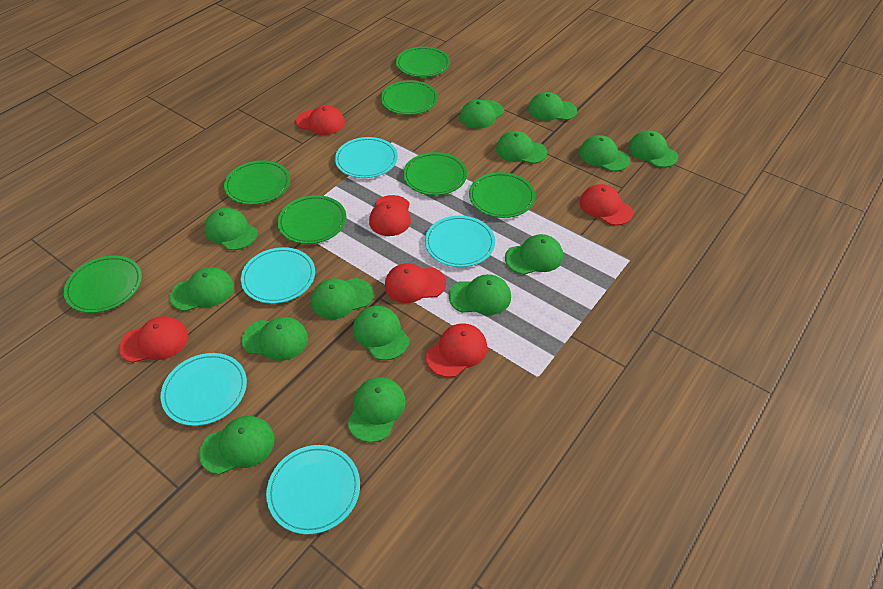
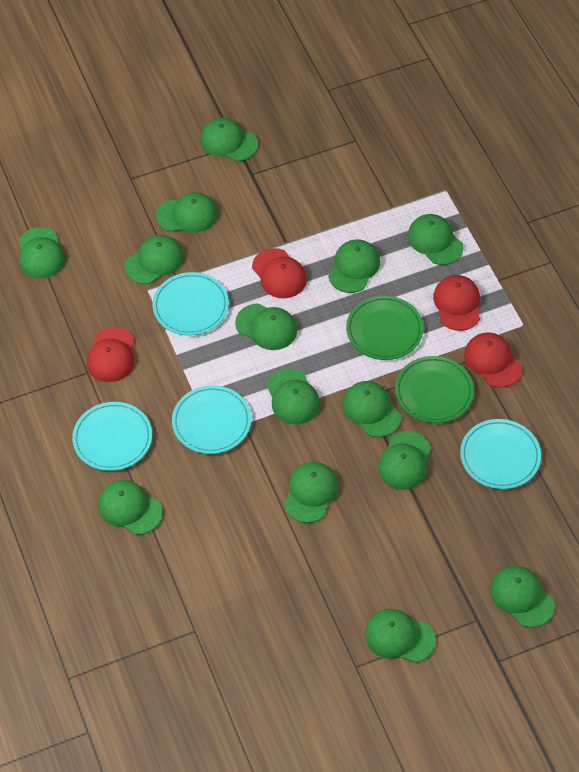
green plate: [64,256,142,313] [224,160,290,205] [277,195,346,244] [381,80,438,115] [396,47,450,77] [403,152,467,195] [469,172,535,218] = 7 -> [346,296,423,360] [395,356,474,423] = 2
red cap: [119,316,188,363] [296,105,345,135] [369,195,411,236] [385,263,446,303] [426,323,487,378] [580,184,633,226] = 6 -> [87,327,134,382] [252,248,307,298] [433,275,480,331] [464,332,522,388] = 4
turquoise plate: [160,353,247,426] [241,247,315,304] [266,445,360,534] [335,137,398,178] [425,216,495,267] = 5 -> [72,402,152,471] [152,272,229,336] [172,385,251,454] [460,419,541,489] = 4

